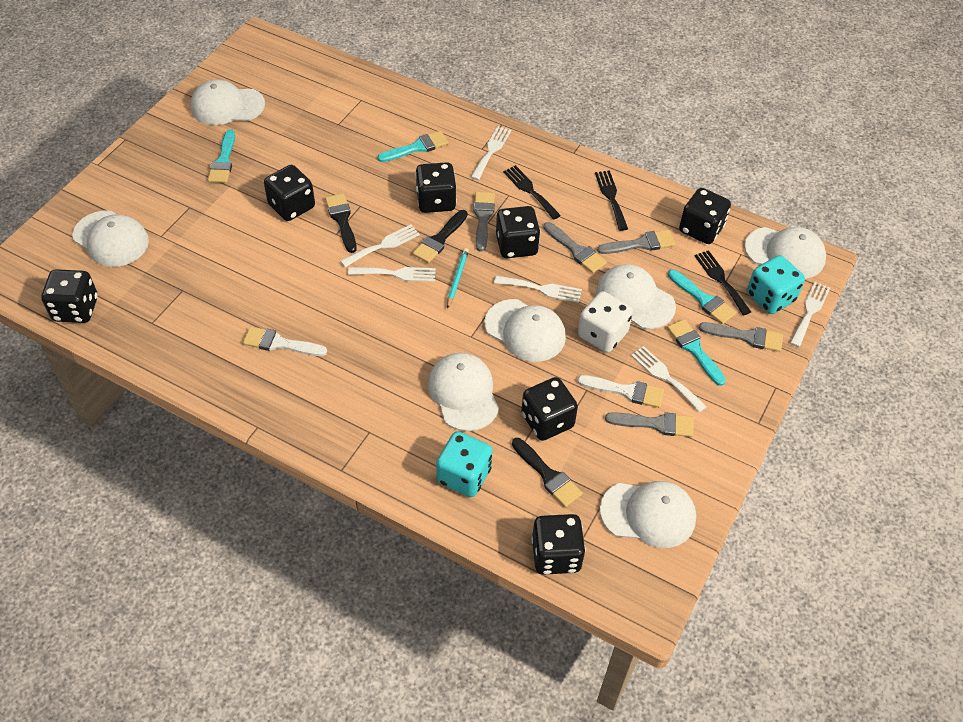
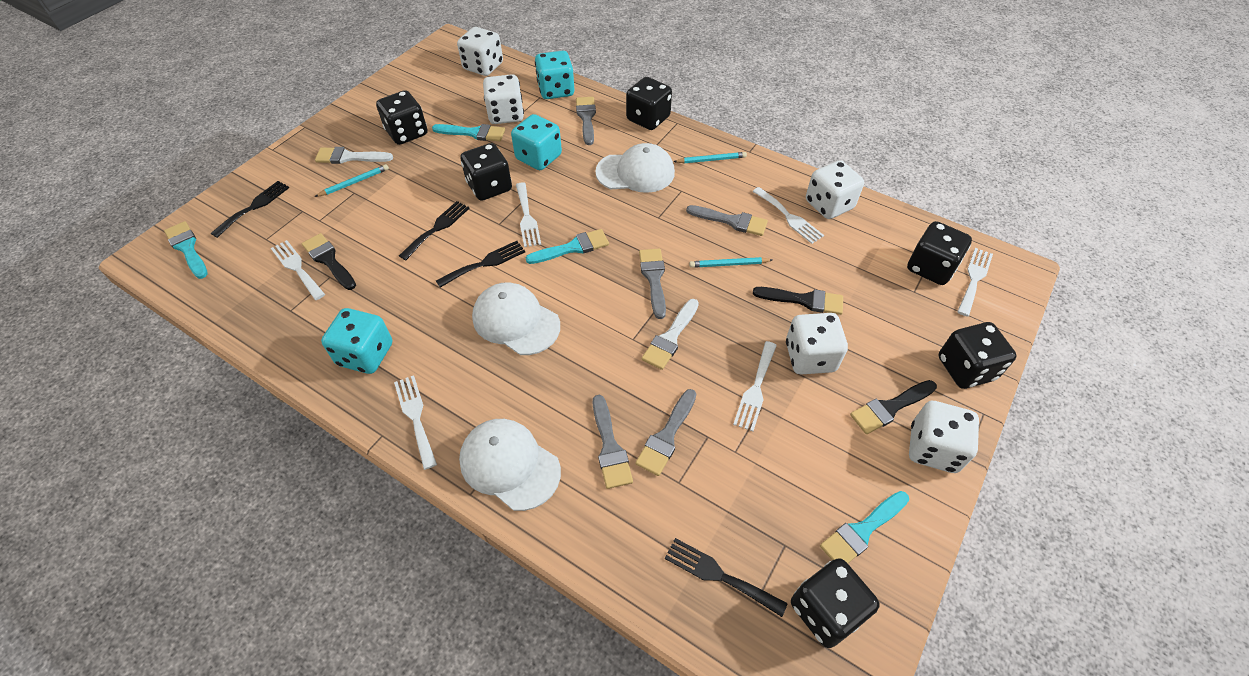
black dice: [41,269,98,323] [264,165,315,221] [415,162,457,213] [496,206,540,258] [521,377,578,441] [532,514,586,575] [679,188,731,244] = 7 -> [376,90,428,145] [460,143,512,201] [626,77,672,130] [791,558,880,648] [907,221,972,285] [938,322,1017,389] = 6
black fork: [503,165,561,220] [595,170,628,231] [695,250,751,315] = 3 -> [210,181,290,238] [399,201,470,260] [436,241,525,288] [665,538,787,617] = 4
turquoise dice: [436,432,492,497] [747,255,805,314] = 2 -> [321,308,392,374] [511,114,562,170] [535,50,574,99] = 3
turquoise pencil: [447,248,469,309] = 1 -> [314,164,389,197] [673,152,747,163] [689,257,773,268] = 3
white cap: [72,211,149,267] [191,79,265,125] [428,353,499,431] [484,299,566,362] [596,264,676,329] [600,481,696,548] [744,227,826,279] = 7 -> [459,419,561,511] [472,283,560,355] [595,143,675,193] = 3
white dice: [578,291,633,352] = 1 -> [457,27,503,76] [483,74,524,124] [786,313,848,375] [806,160,864,219] [909,401,979,473] = 5

